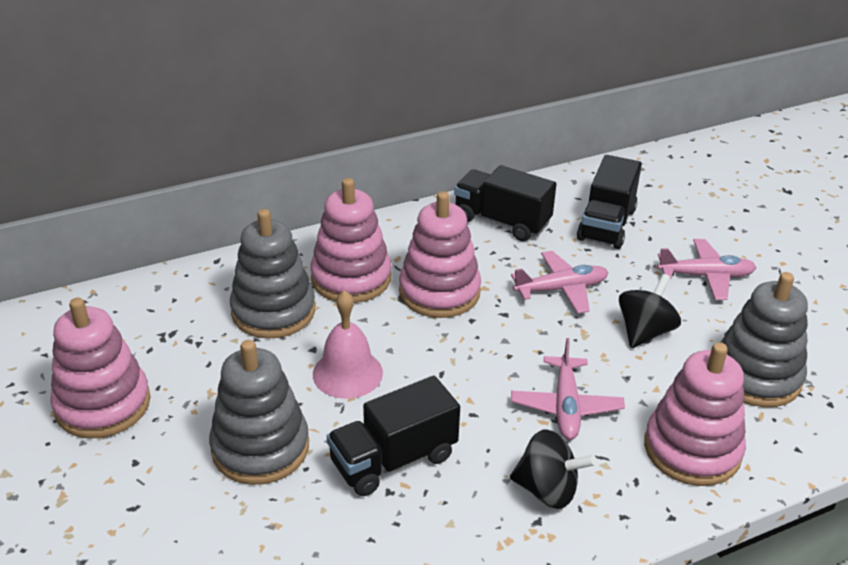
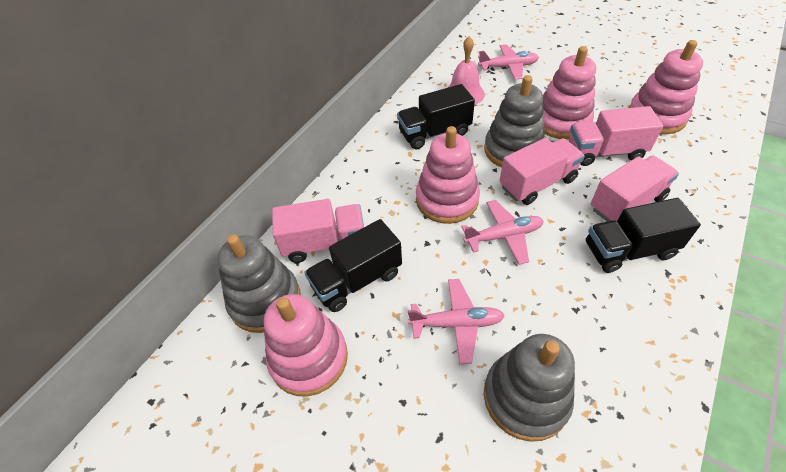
black spinning top: [510,430,596,509] [619,274,681,348] = 2 -> none = 0
pink truck: none = 0 -> [272,199,364,263] [499,138,585,205] [569,106,663,166] [591,155,679,221] = 4

